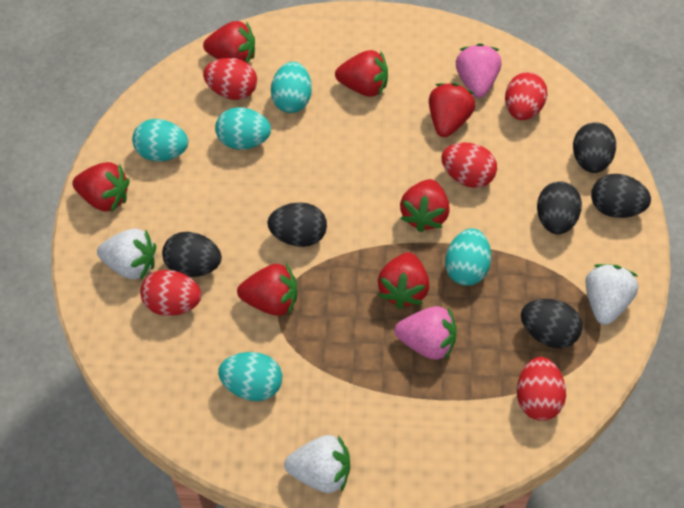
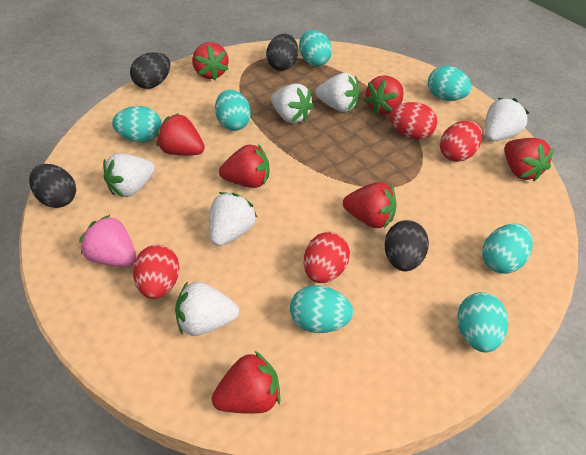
black egg: [162,232,222,277] [267,202,327,247] [521,299,582,348] [537,181,582,234] [573,122,616,173] [591,174,651,218] = 6 -> [29,164,76,208] [130,52,170,89] [266,34,298,71] [384,220,429,271] = 4
pink strawberry: [394,306,457,360] [456,43,501,98] = 2 -> [79,215,136,267] = 1
red egg: [140,270,202,316] [203,58,257,100] [441,143,497,188] [505,72,547,120] [517,357,566,421] = 5 -> [133,245,180,299] [304,232,350,283] [390,102,437,139] [440,120,483,162] = 4
turquoise egg: [132,119,188,162] [215,107,271,150] [218,352,282,401] [271,62,312,113] [445,228,491,286] = 5 -> [112,106,162,142] [215,89,251,131] [290,285,353,333] [299,30,332,66] [428,66,472,101] [457,292,508,352] [482,224,533,274] = 7
white strawberry: [97,228,156,280] [284,435,350,493] [586,264,638,325] = 3 -> [103,153,155,197] [175,281,239,336] [209,192,257,246] [271,84,314,123] [316,73,360,112] [485,98,529,141] = 6

